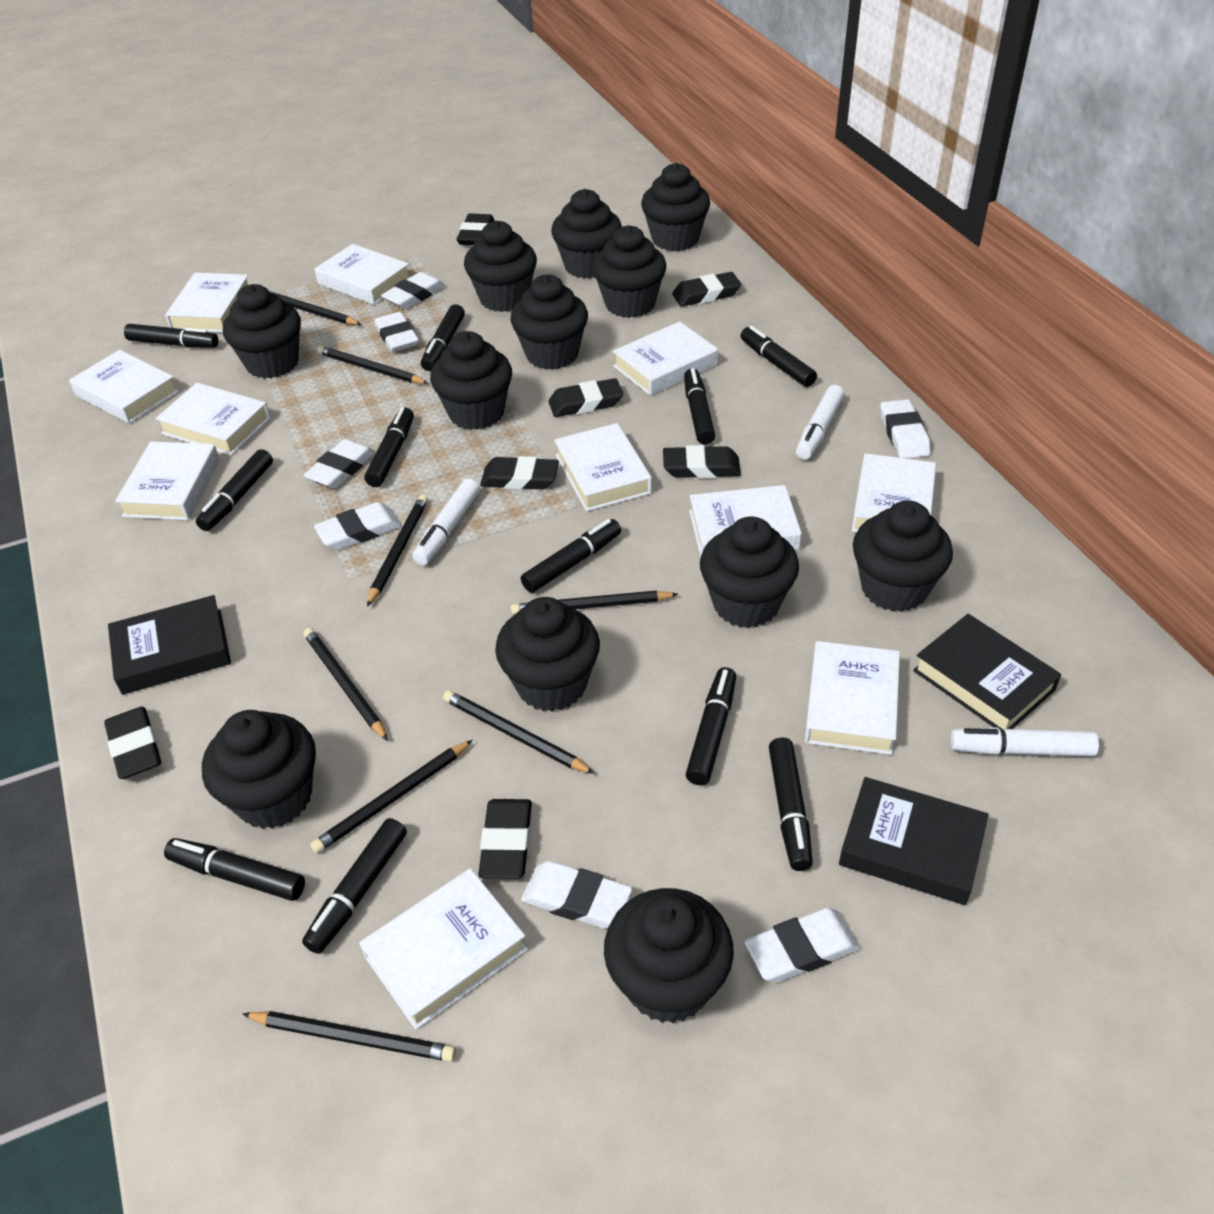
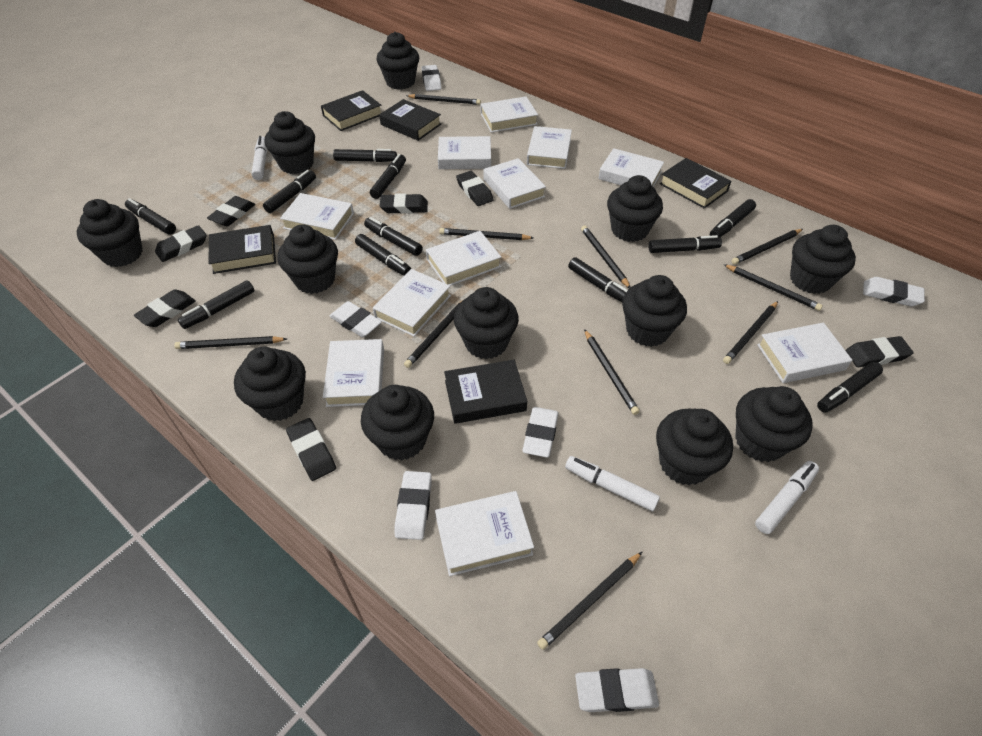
black book: [108,595,231,695] [839,777,989,905] [913,614,1061,730] = 3 -> [208,225,276,274] [321,90,381,131] [379,99,441,141] [444,360,527,424] [660,158,731,209] = 5
black pencil: [243,1011,456,1062] [269,291,362,325] [303,628,388,741] [310,740,473,854] [317,346,428,384] [367,495,428,607] [443,690,595,774] [511,591,678,615] = 8 -> [174,336,287,349] [404,301,462,368] [406,94,481,105] [439,228,533,240] [537,552,642,650] [581,226,631,289] [584,329,640,415] [723,264,823,311] [723,301,778,364] [731,229,803,265] = 10
white eraser: [303,439,376,488] [314,502,401,550] [374,312,419,352] [381,272,445,309] [521,861,632,928] [745,908,860,982] [880,399,931,459] = 7 -> [330,301,382,337] [395,471,432,540] [421,65,442,91] [522,407,559,458] [575,668,659,712] [863,277,925,306] = 6

